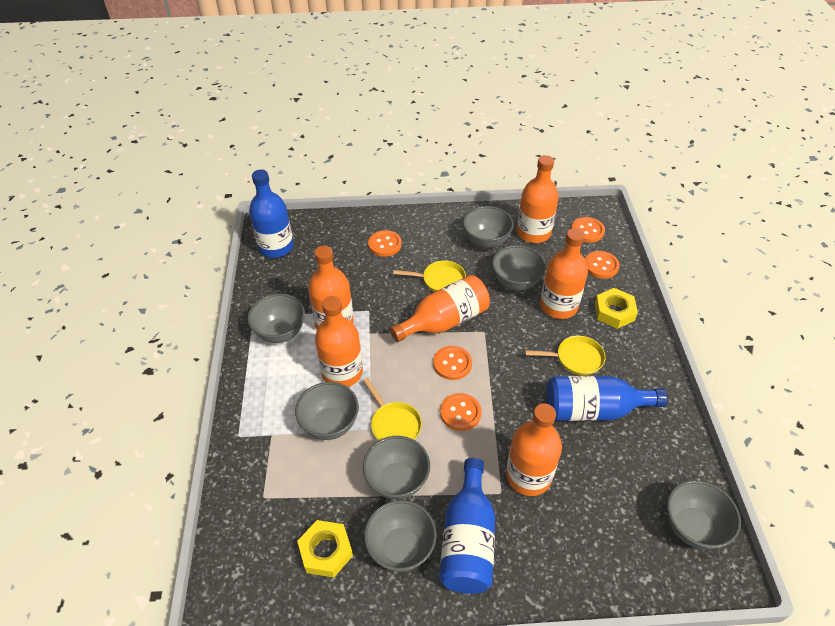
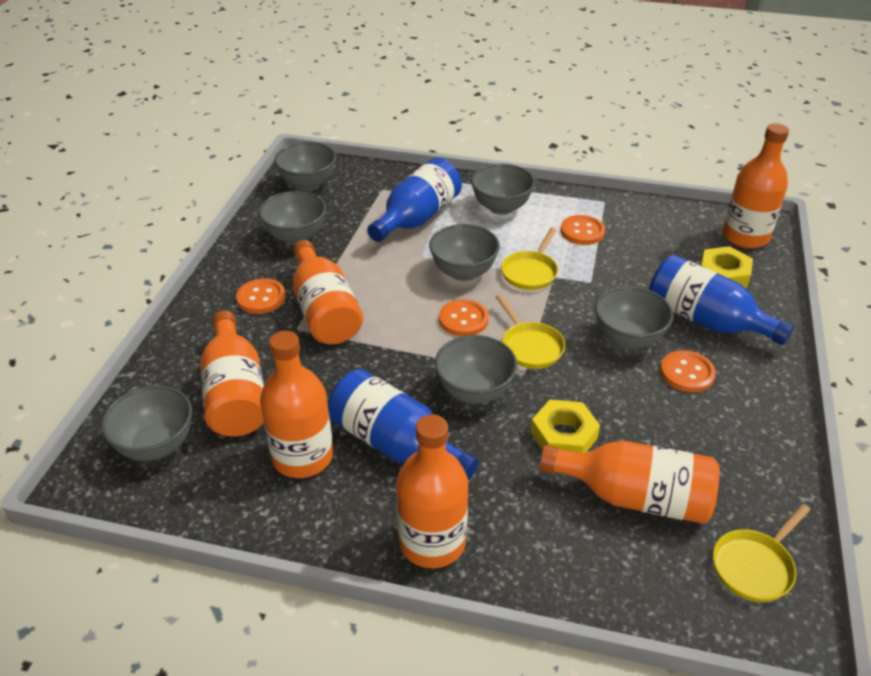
orange button: [368,230,402,257] [433,346,472,380] [440,393,482,431] [571,217,605,243] [585,251,620,279] = 5 -> [236,278,286,314] [439,299,489,336] [561,215,605,245] [660,350,716,392] = 4

